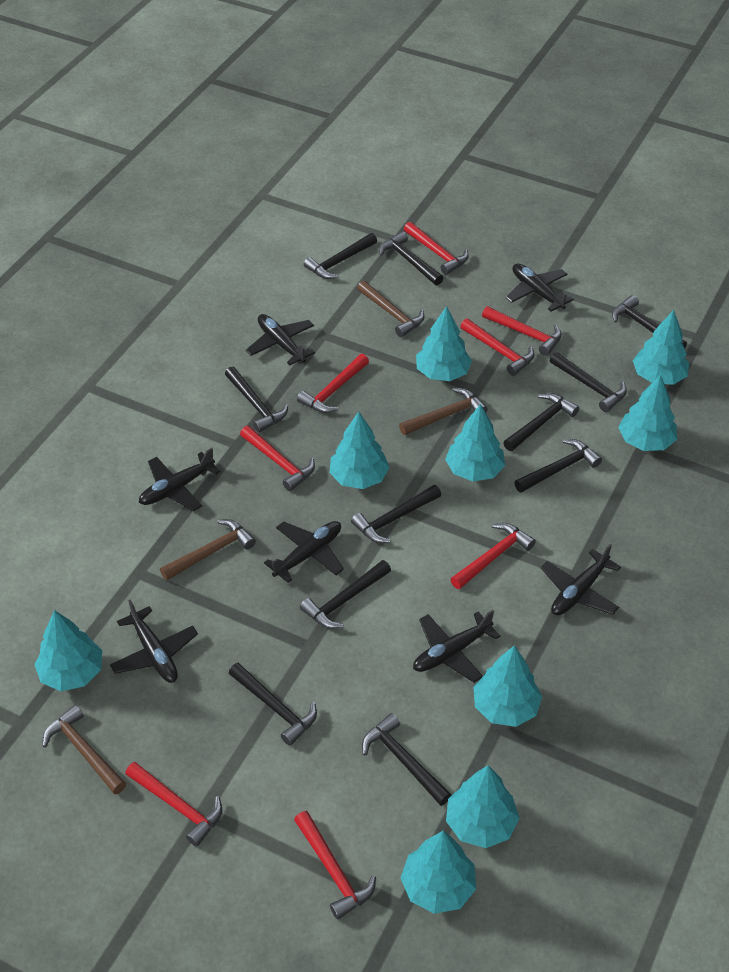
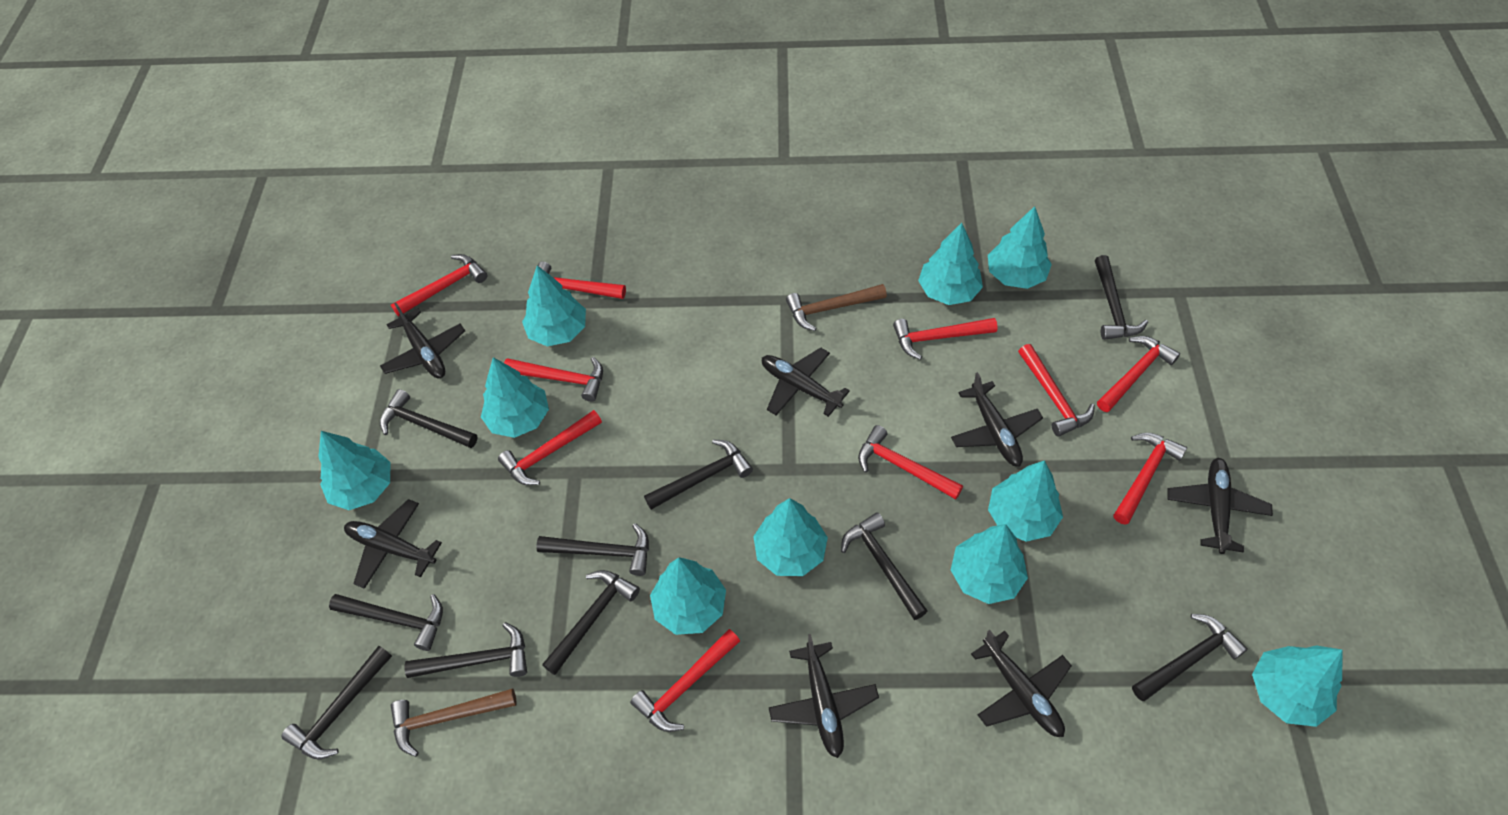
black hammer: [225,366,288,433] [229,663,317,746] [300,560,391,629] [304,233,377,279] [351,485,441,543] [362,713,451,806] [379,231,443,285] [503,393,579,451] [514,439,602,493] [550,352,627,412] [612,295,687,348] = 11 -> [281,646,392,760] [329,594,443,651] [380,389,478,448] [404,622,527,678] [536,523,649,576] [542,570,640,675] [644,440,753,510] [841,512,928,620] [1095,255,1148,340] [1132,614,1248,701] = 10
brown hammer: [42,705,126,794] [160,519,256,580] [357,281,424,337] [399,388,488,435] = 4 -> [391,689,517,757] [786,284,887,331] = 2
red hammer: [125,762,222,847] [240,426,315,491] [294,811,376,920] [297,354,369,413] [404,222,469,275] [450,523,536,589] [460,318,534,376] [482,306,562,356] = 8 -> [391,254,487,317] [498,410,602,485] [504,357,603,402] [538,261,626,299] [630,629,740,732] [858,425,963,500] [893,318,998,360] [1018,344,1095,437] [1097,336,1180,412] [1114,433,1187,525] = 10
turquoise tree: [34,610,102,691] [330,412,390,489] [401,831,476,914] [416,306,472,381] [445,404,505,481] [446,765,519,848] [473,645,542,727] [618,375,677,451] [633,310,689,385] = 9 -> [318,431,390,510] [481,357,549,438] [522,266,586,346] [650,557,726,635] [753,498,828,576] [918,223,983,305] [951,524,1028,604] [988,206,1052,289] [988,460,1063,542] [1252,645,1342,727] = 10

